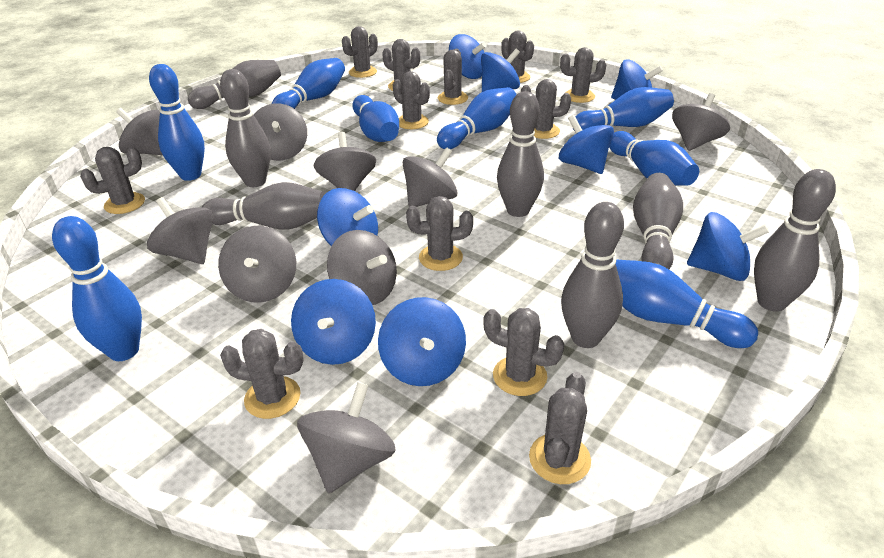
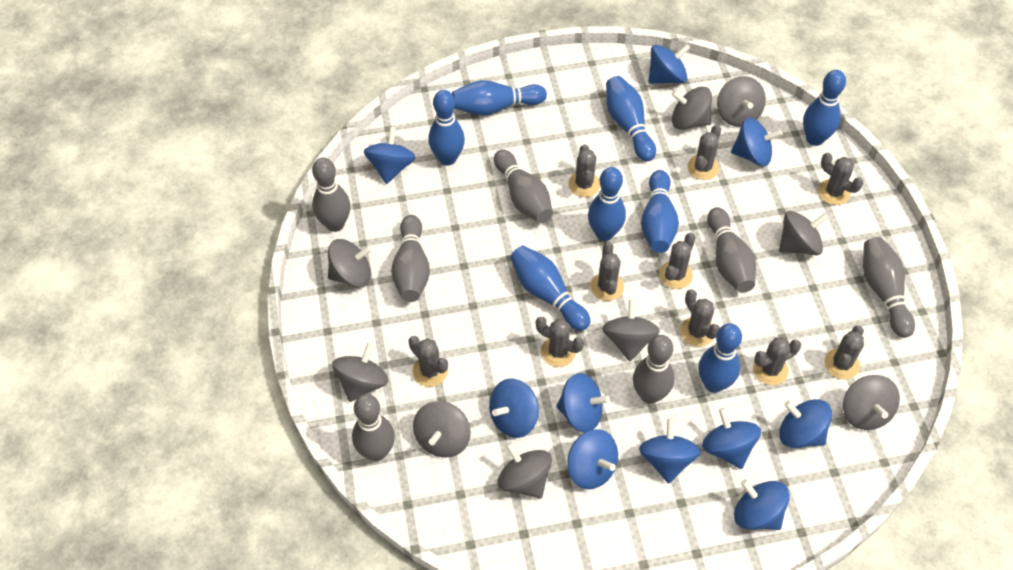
blue spinning top: [291,279,376,365] [317,188,378,246] [378,297,466,386] [449,34,486,79] [481,49,520,92] [559,115,614,174] [611,59,663,99] [687,212,769,281] = 8 -> [364,127,416,184] [489,379,539,438] [556,373,610,433] [567,429,618,489] [639,418,701,484] [648,44,690,84] [702,408,761,469] [731,118,783,166] [734,479,790,530] [779,399,832,448] = 10
grey cactus: [80,147,145,214] [220,329,304,419] [342,26,378,78] [382,39,420,91] [393,71,430,129] [406,196,473,271] [438,49,468,105] [483,308,564,396] [501,30,534,83] [521,79,571,139] [529,372,591,484] [560,47,606,103] = 12 -> [408,336,448,387] [536,317,584,367] [568,144,600,197] [590,242,624,301] [659,233,696,289] [680,289,720,347] [687,125,721,180] [753,337,801,385] [818,153,863,205] [824,326,864,379] = 10

